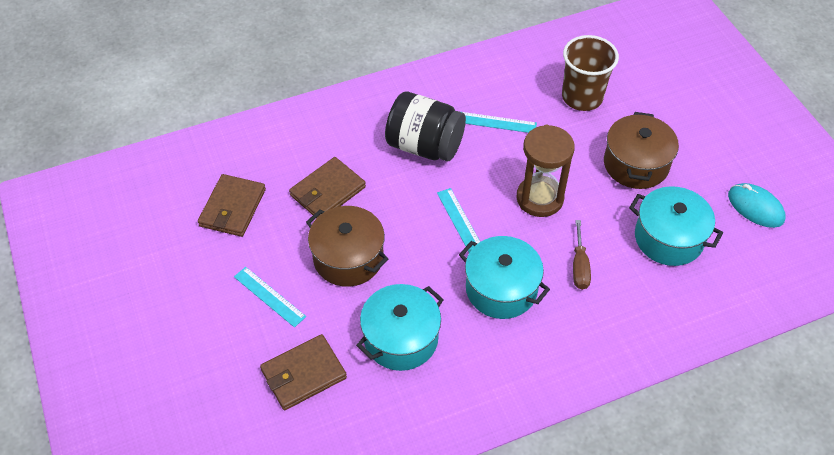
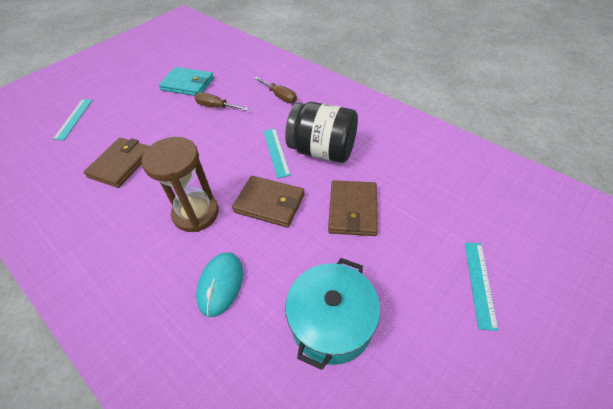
brown cup: [562,35,619,111] = 1 -> none = 0
brown pot: [306,206,389,287] [604,112,679,189] = 2 -> none = 0
brown screwdriver: [573,220,591,290] = 1 -> [195,93,249,111] [254,77,297,103] = 2
turquoise pot: [356,284,444,371] [459,236,550,319] [629,186,723,266] = 3 -> [285,258,380,370] = 1
turquoise wallet: none = 0 -> [159,67,214,96] = 1

